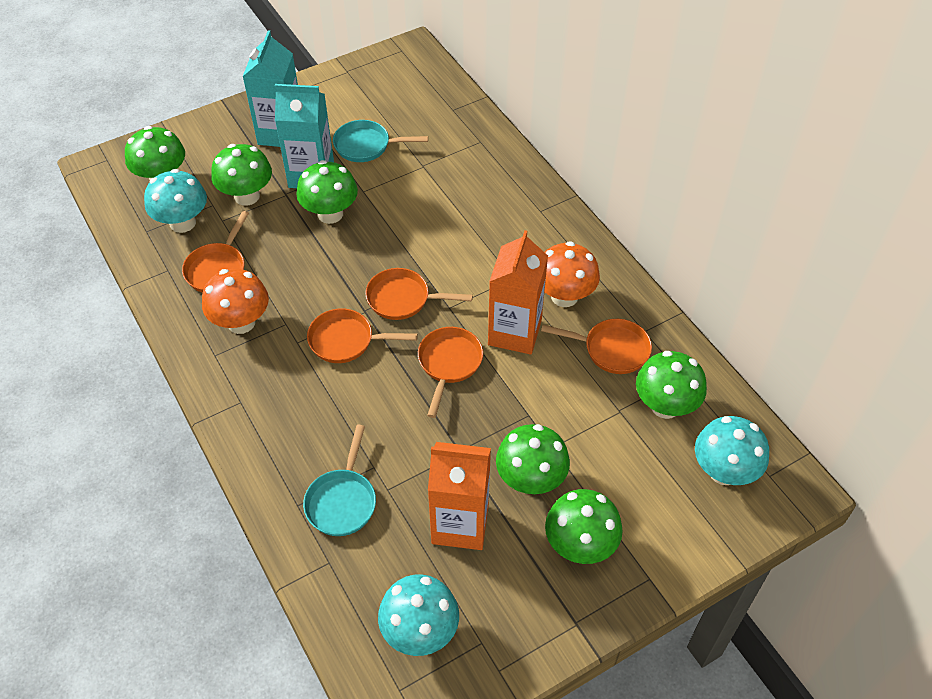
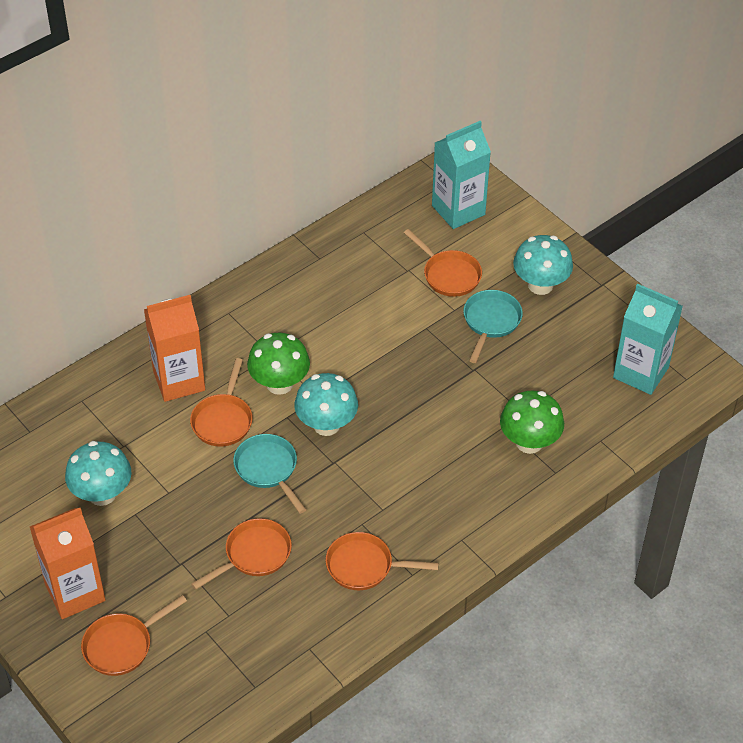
green mushroom: [125,126,185,180] [211,144,272,206] [296,160,358,224] [496,424,570,494] [545,489,623,564] [636,351,707,419] = 6 -> [247,333,310,395] [500,390,564,454] = 2
orange mushroom: [202,269,269,334] [544,241,600,307] = 2 -> none = 0

